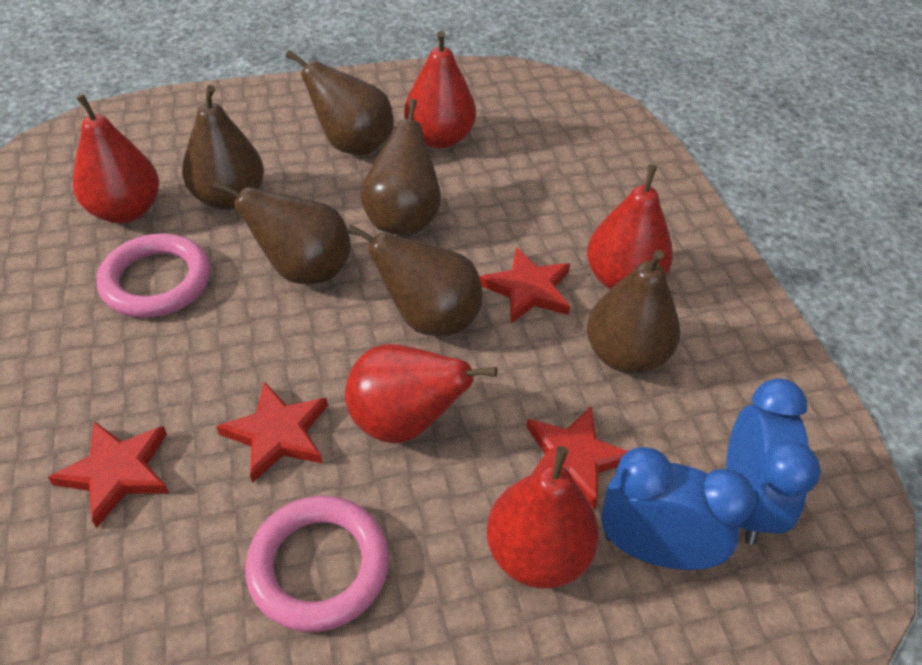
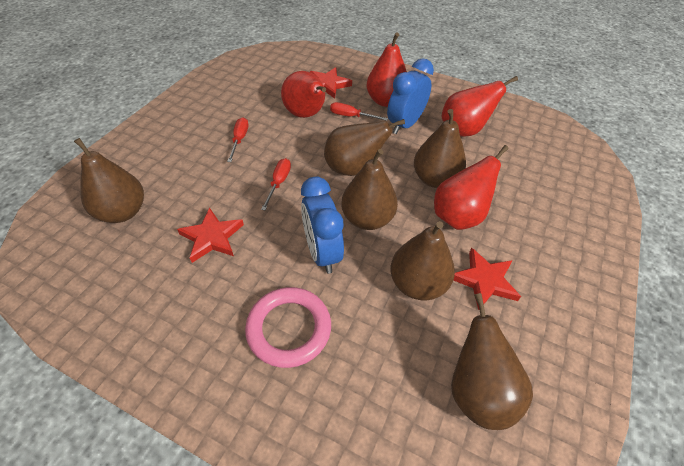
pink ring: [97,233,211,318] [245,496,389,632] = 2 -> [245,287,331,368] = 1
red pear: [73,94,159,223] [345,344,497,444] [404,31,476,148] [487,446,599,589] [587,165,673,289] = 5 -> [281,71,326,118] [366,33,407,107] [434,145,509,230] [442,76,518,137] = 4
red screwdriver: none = 0 -> [227,117,249,162] [261,158,291,210] [330,102,388,121] = 3
red star: [48,421,170,528] [216,381,328,483] [480,247,570,323] [527,407,628,509] = 4 -> [177,207,244,263] [310,67,352,99] [453,248,521,310] = 3

